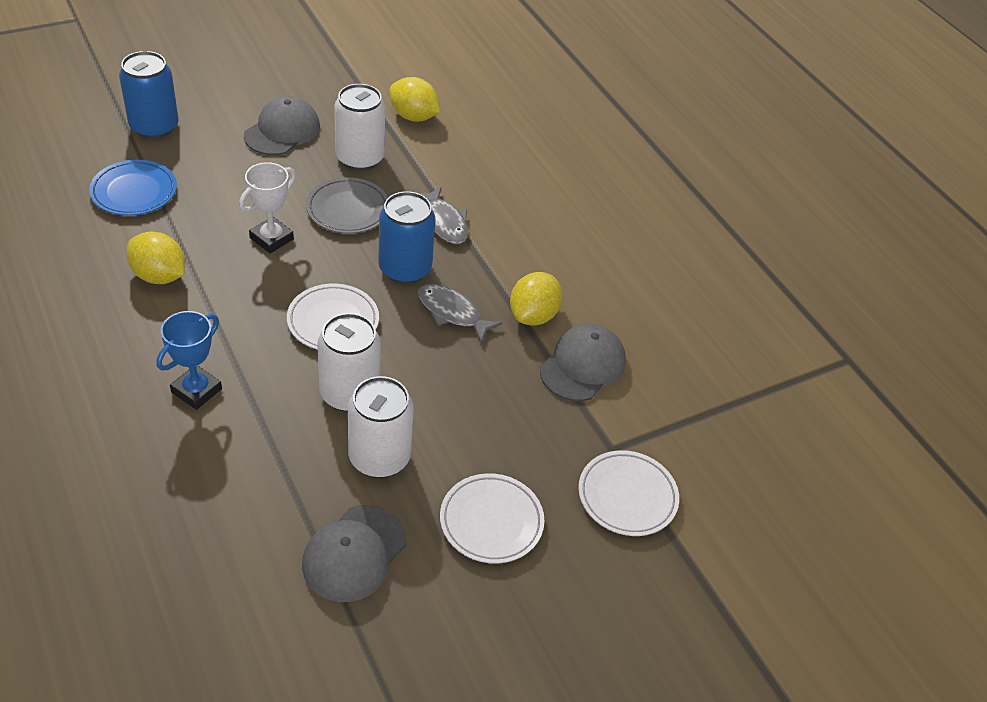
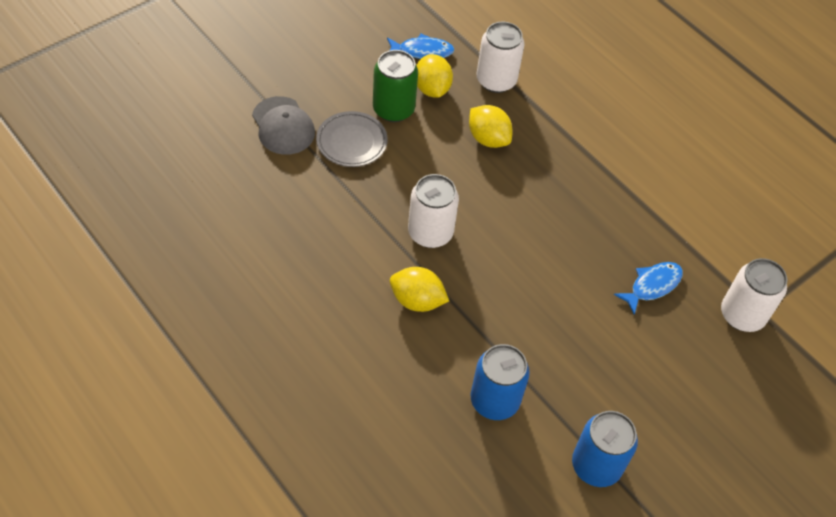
blue fish: none = 0 -> [387,34,455,59] [614,262,683,315] = 2
blue plate: [89,160,177,216] = 1 -> none = 0
blue trophy: [156,311,222,410] = 1 -> none = 0
green can: none = 0 -> [373,50,418,122] = 1
grey cap: [244,96,320,155] [302,505,406,602] [540,324,626,401] = 3 -> [252,96,315,155] = 1
grey fish: [418,284,502,342] [419,187,468,244] = 2 -> none = 0
white plate: [287,284,379,350] [440,473,544,564] [578,450,679,536] = 3 -> none = 0
white trophy: [239,162,296,253] = 1 -> none = 0

